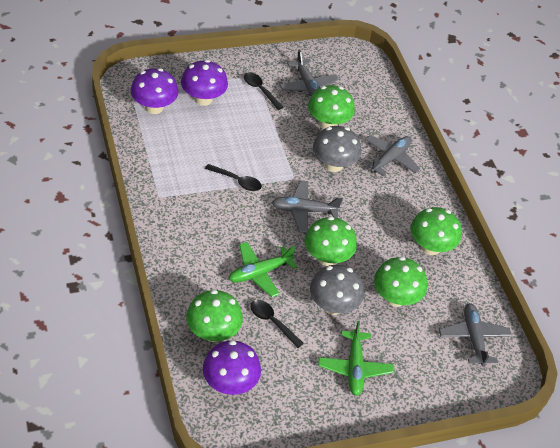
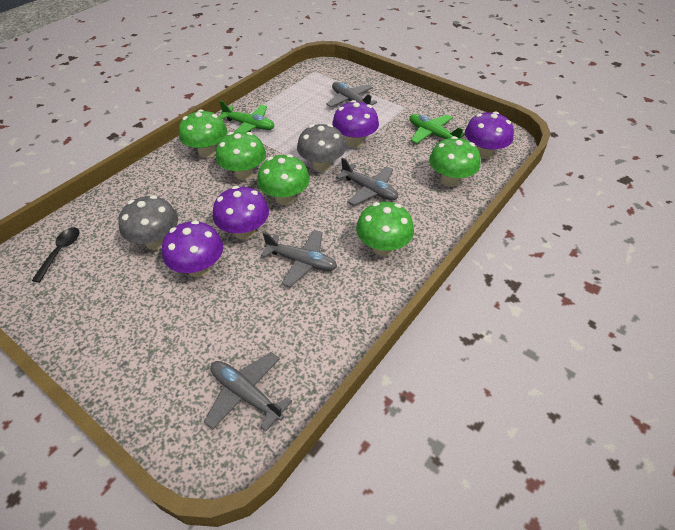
black spoon: [205,164,262,191] [244,72,283,110] [250,300,304,348] = 3 -> [32,227,79,283] = 1
purple mushroom: [131,68,178,114] [181,60,228,106] [203,340,261,395] = 3 -> [162,220,223,277] [213,186,269,240] [332,100,379,148] [465,111,514,159] = 4

